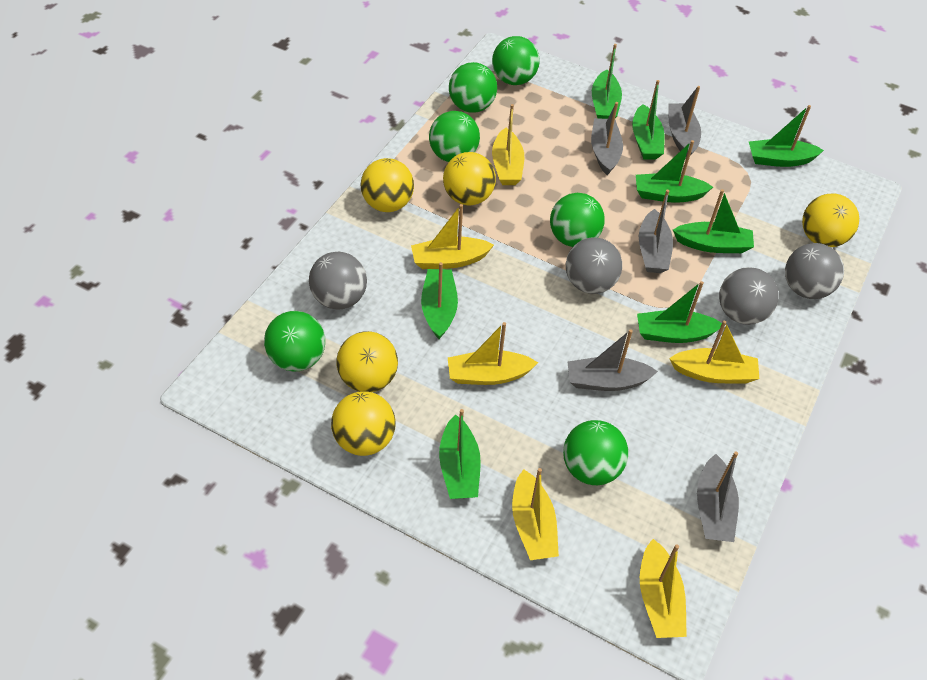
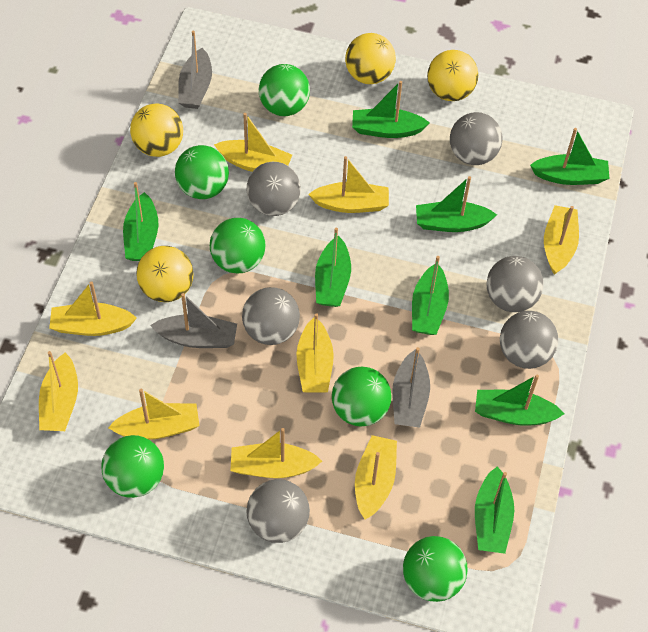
grey ball: [309,252,367,310] [566,237,622,294] [719,267,779,325] [785,243,844,299] = 4 -> [242,287,300,345] [247,162,301,216] [247,479,310,543] [450,112,503,165] [486,256,544,312] [500,311,558,369] = 6
grey boat: [567,329,658,391] [591,102,623,175] [639,190,673,273] [668,86,701,157] [697,451,739,542] = 5 -> [150,293,237,348] [178,30,212,109] [392,347,430,428] = 3
yellow ball: [331,391,396,456] [336,331,398,392] [361,158,414,212] [443,152,496,205] [802,193,859,247] = 5 -> [130,103,183,157] [136,246,194,302] [345,33,396,84] [427,50,478,101] = 4
yellow boat: [411,204,494,269] [448,322,538,385] [492,104,524,185] [512,468,559,560] [640,539,687,638] [669,320,759,384] = 6 -> [39,351,78,431] [49,281,137,336] [108,389,199,440] [214,113,292,172] [230,428,322,478] [297,313,334,393] [308,156,389,213] [355,435,397,520] [544,205,579,275] = 9

